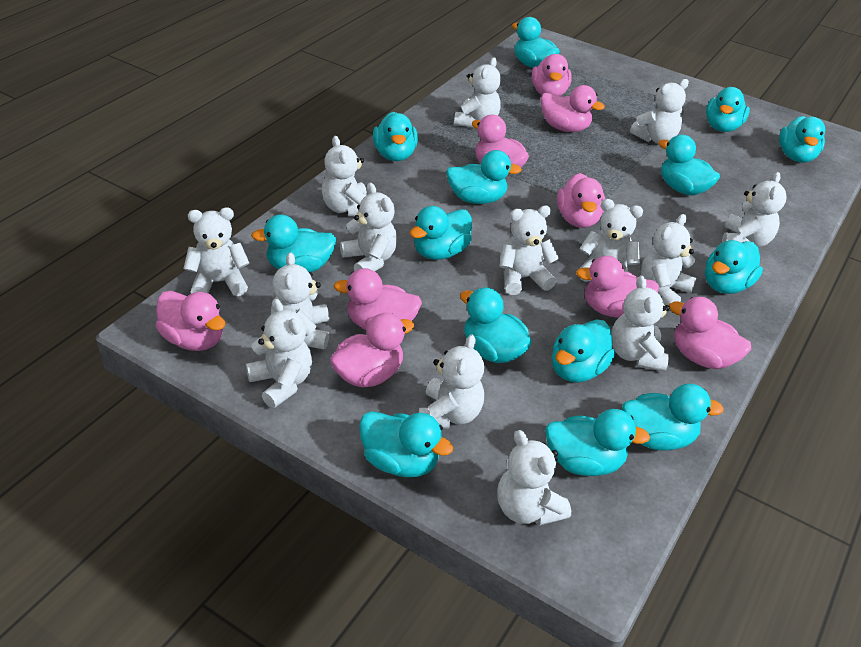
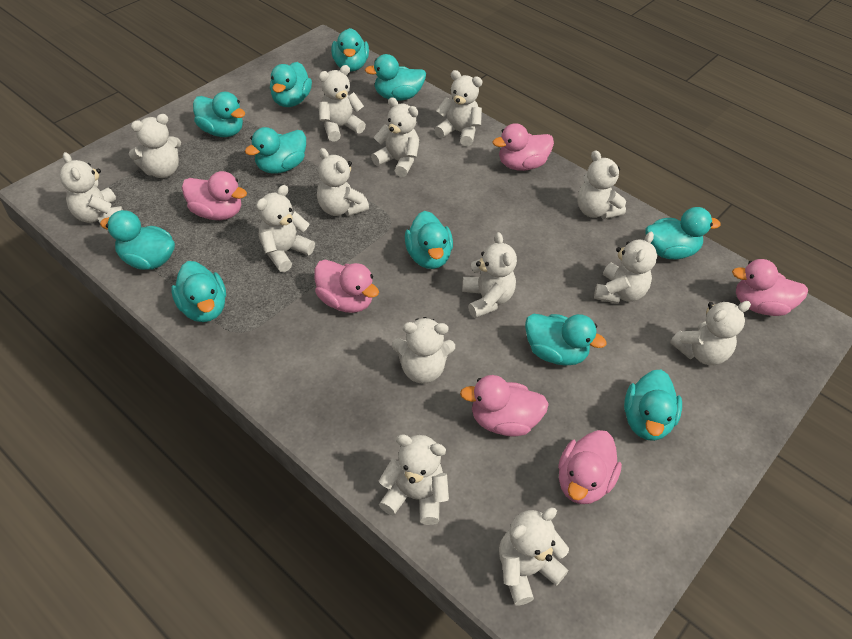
pink duck: [156,291,225,351] [330,313,414,388] [333,268,422,330] [472,115,529,175] [532,54,572,96] [541,85,605,132] [557,173,605,228] [576,256,659,318] [669,297,751,369] = 9 -> [182,171,247,220] [314,260,379,313] [460,375,549,436] [492,123,554,171] [558,430,622,504] [732,259,808,316] = 6
turquoise duck: [251,214,336,272] [359,411,453,477] [373,112,418,161] [409,206,472,260] [446,150,522,204] [460,287,532,363] [512,17,560,68] [545,409,650,476] [552,319,615,382] [622,384,724,450] [658,135,720,196] [705,240,763,294] [706,87,750,132] [779,116,825,162] = 14 -> [100,210,175,270] [171,261,226,322] [193,92,245,137] [245,127,306,174] [270,62,312,107] [331,28,369,72] [365,54,426,101] [405,211,453,269] [525,314,607,365] [624,370,682,441] [646,207,721,259] = 11

